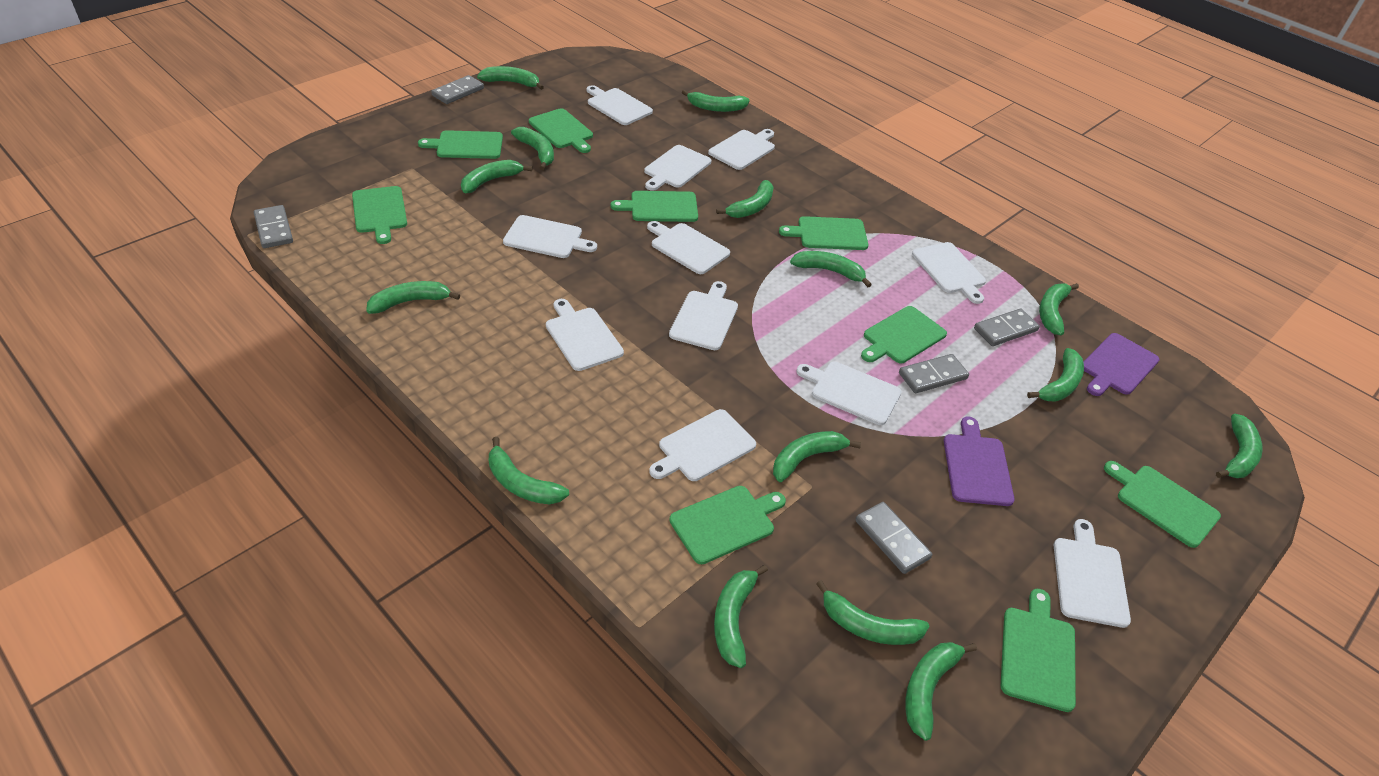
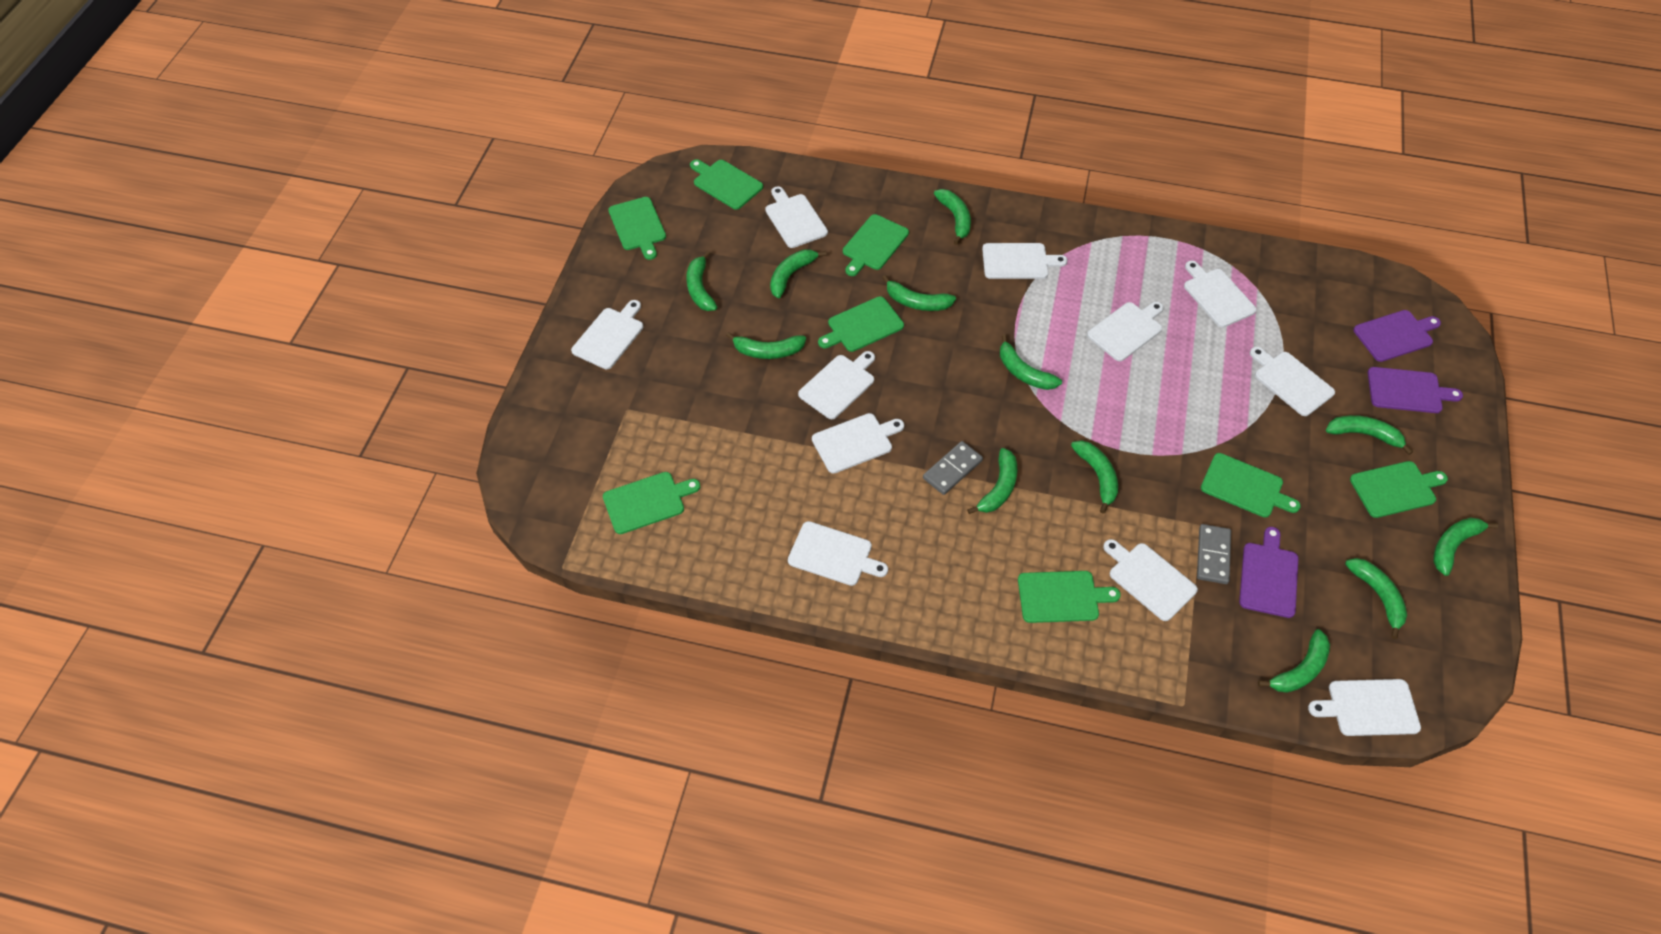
green banana: [366,281,460,314] [461,160,532,193] [477,66,544,90] [489,437,569,505] [511,127,554,170] [682,90,750,112] [714,565,768,668] [716,180,774,218] [773,431,861,482] [790,251,872,287] [816,580,929,645] [905,642,977,741] [1027,348,1084,402] [1039,283,1079,335] [1216,414,1263,478] = 15 -> [686,251,717,311] [726,332,806,359] [770,250,827,298] [882,275,956,311] [934,189,971,245] [967,448,1017,514] [1000,335,1062,390] [1071,440,1118,514] [1258,629,1330,693] [1326,415,1413,455] [1345,558,1407,639] [1433,518,1498,576] = 12
green cutting board: [352,186,407,244] [418,130,503,159] [529,108,593,153] [611,191,698,222] [669,486,786,564] [779,216,868,250] [861,306,947,363] [1001,589,1076,712] [1104,461,1221,548] = 9 -> [603,472,700,534] [608,197,666,260] [690,159,763,210] [818,296,904,352] [843,214,909,276] [1018,571,1121,623] [1201,453,1301,517] [1350,461,1448,518] = 8
grey domino: [254,205,293,248] [431,75,484,104] [856,502,932,574] [899,354,969,393] [974,309,1040,346] = 5 -> [923,441,983,495] [1197,524,1231,584] = 2
purple cutting board: [944,416,1015,506] [1083,333,1160,396] = 2 -> [1239,527,1298,618] [1353,310,1441,362] [1368,367,1463,413] = 3

